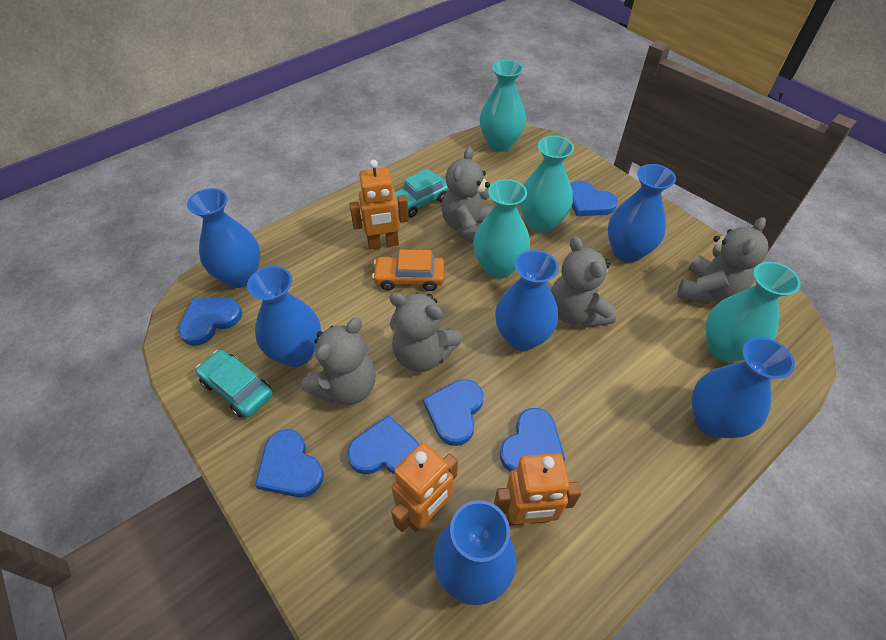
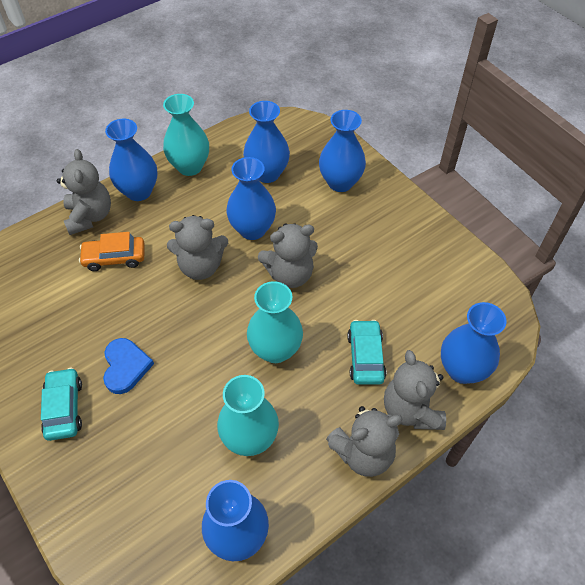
blue heart: [178,298,242,346] [255,429,324,497] [347,415,419,475] [423,379,483,446] [500,408,565,472] [570,181,618,216] = 6 -> [103,338,154,394] = 1
orange robot: [349,160,409,250] [391,442,458,532] [494,453,581,526] = 3 -> none = 0
turquoise vase: [473,179,530,279] [480,60,526,152] [520,136,574,233] [706,262,801,363] = 4 -> [163,94,209,176] [217,375,279,456] [247,281,303,363] = 3

